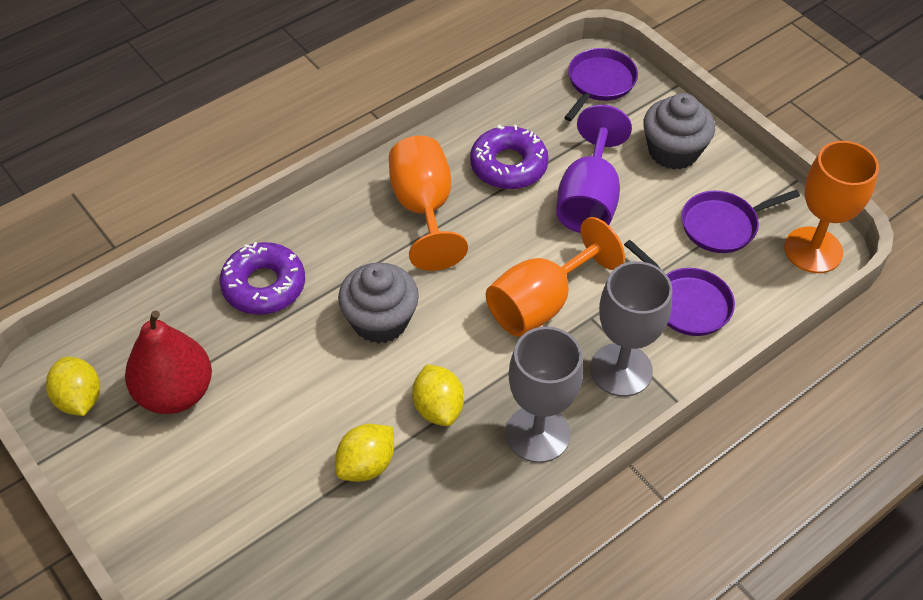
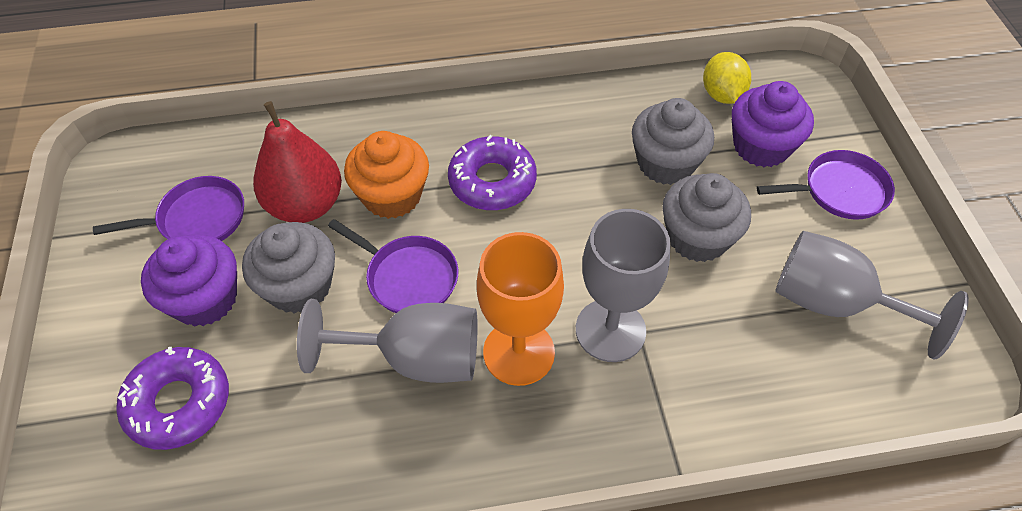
grey cupcake: [338,262,419,344] [643,93,715,170] = 2 -> [242,222,335,314] [632,98,714,185] [662,173,751,262] = 3
grey goblet: [506,326,583,463] [590,261,672,397] = 2 -> [297,299,478,383] [576,209,671,362] [775,231,969,360] = 3
orange cupcake: none = 0 -> [344,131,429,219] = 1
orange goblet: [389,136,468,271] [486,217,625,337] [784,141,879,273] = 3 -> [477,232,564,386] = 1
purple cupcake: none = 0 -> [141,234,237,326] [732,81,814,167] = 2
purple goblet: [556,105,632,233] = 1 -> none = 0
yellow lemon: [46,357,100,416] [335,424,394,482] [412,364,464,426] = 3 -> [703,52,751,104] = 1

